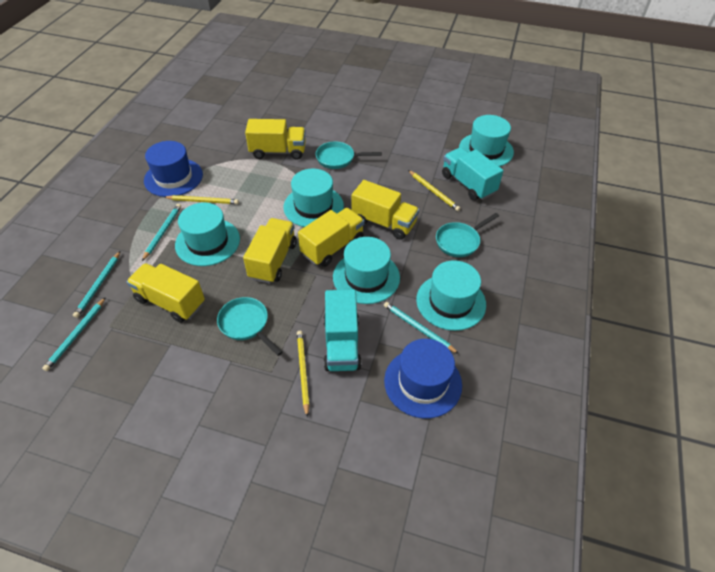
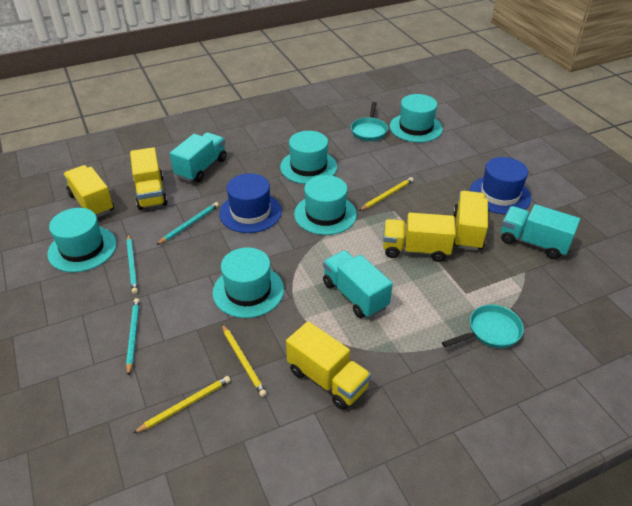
turquoise pan: [217,297,283,356] [316,142,382,169] [436,213,499,257] = 3 -> [351,102,388,141] [442,305,524,348] = 2
turquoise pencil: [42,297,106,371] [73,251,120,318] [142,204,181,261] [384,302,459,354] = 4 -> [126,298,140,376] [127,234,138,294] [156,202,219,245] = 3
turquoise truck: [323,290,361,371] [442,147,504,201] = 2 -> [170,132,226,182] [323,250,393,318] [501,204,580,259] = 3

